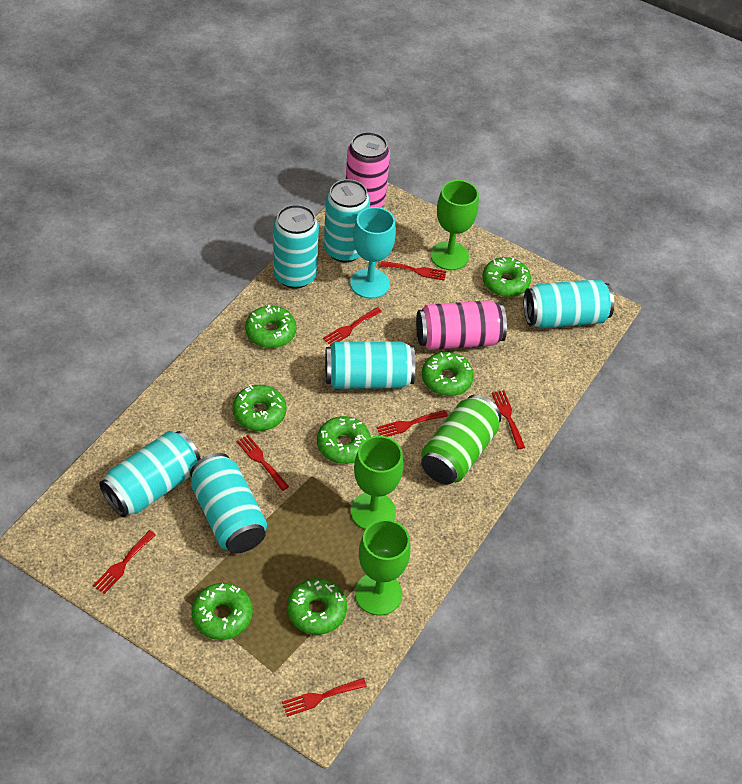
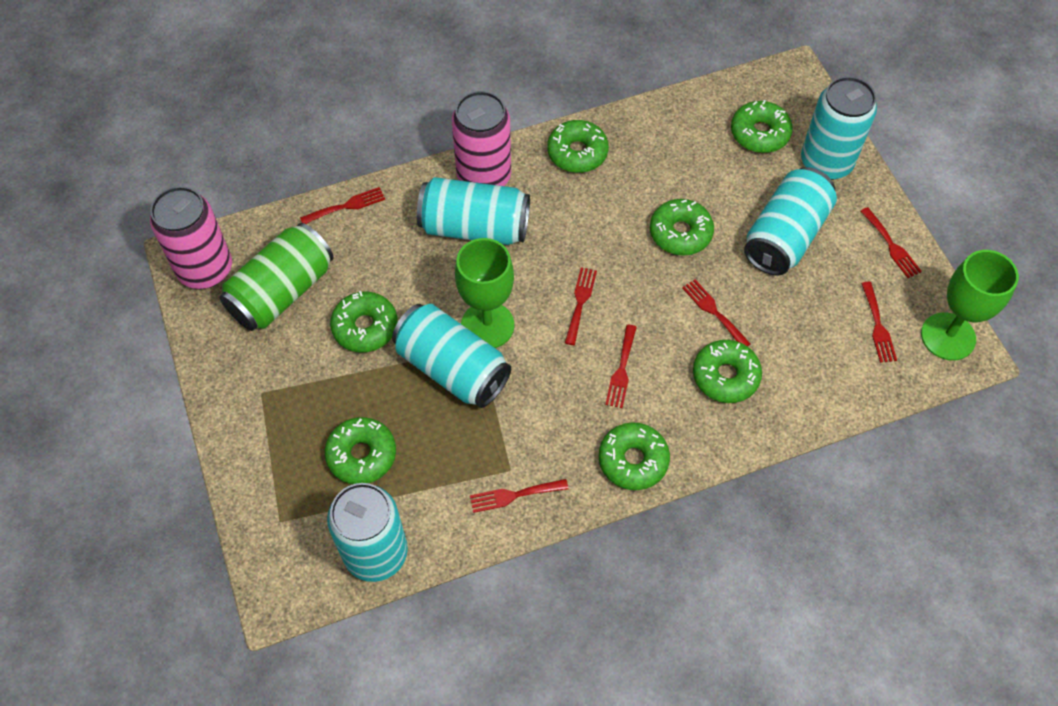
green goblet: [351,436,403,530] [355,519,410,616] [430,180,479,270] = 3 -> [455,238,514,348] [921,250,1019,361] = 2
turquoise can: [99,431,201,517] [190,453,267,554] [273,204,319,289] [324,179,370,262] [325,342,415,389] [524,279,614,328] = 6 -> [327,483,408,582] [392,304,511,408] [417,177,530,245] [744,167,837,275] [801,76,877,180] = 5
turquoise goblet: [350,207,396,299] = 1 -> none = 0

